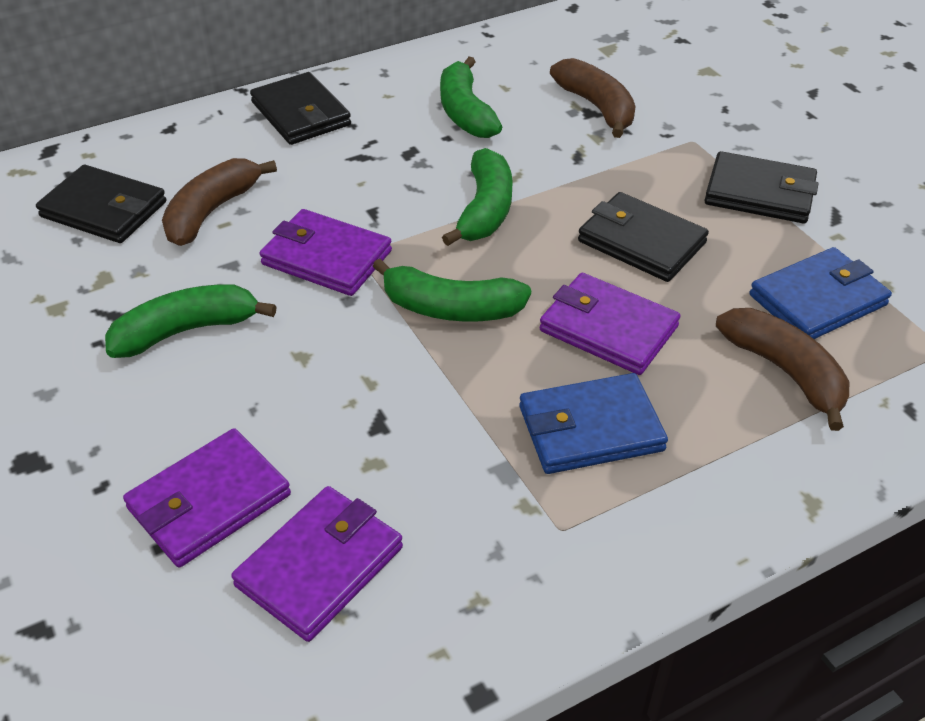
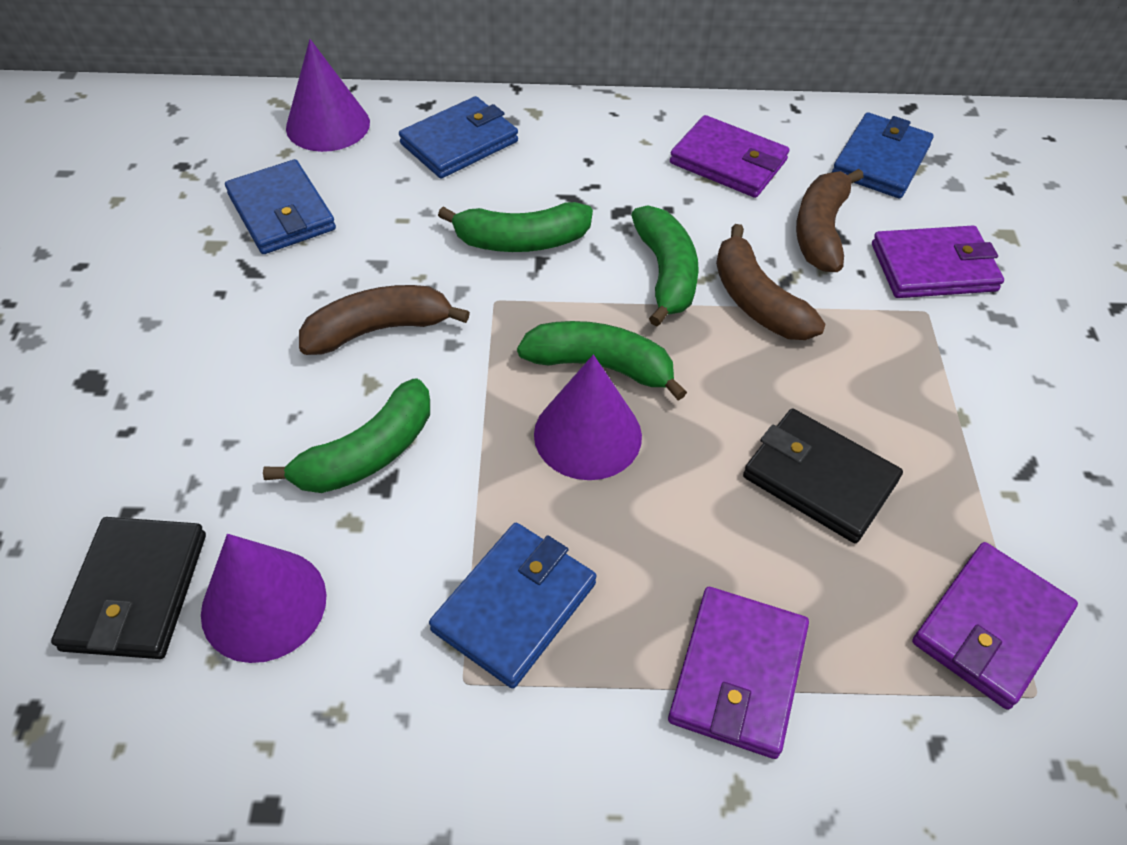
black wallet: [36,165,166,243] [250,72,351,145] [578,192,709,282] [704,151,818,223] = 4 -> [51,517,206,659] [743,408,903,543] = 2
blue wallet: [519,373,668,474] [750,247,892,339] = 2 -> [225,159,336,254] [399,96,518,178] [429,523,596,689] [832,112,934,198] = 4
purple cone: none = 0 -> [201,534,327,663] [286,39,370,152] [534,355,642,480] = 3

